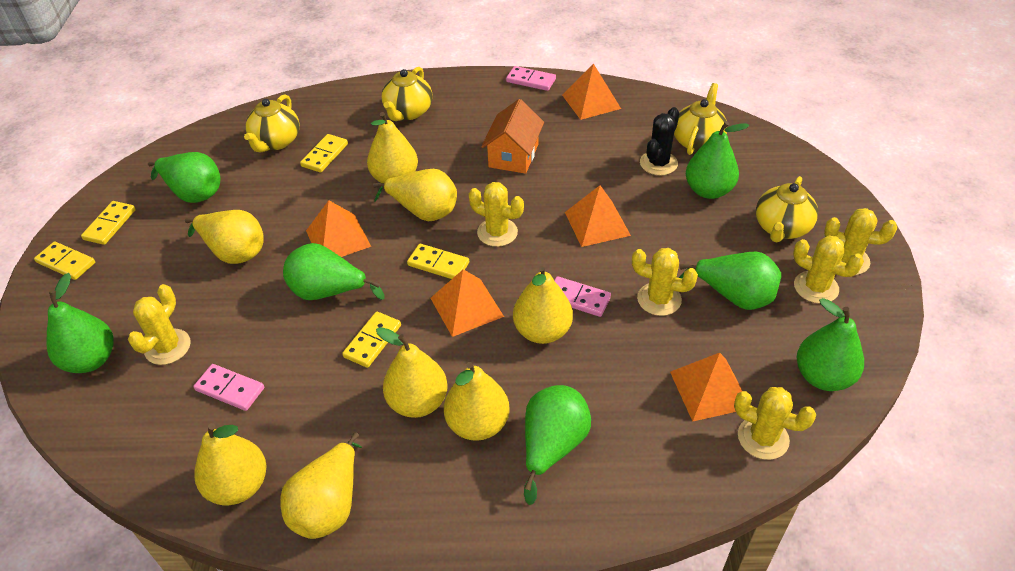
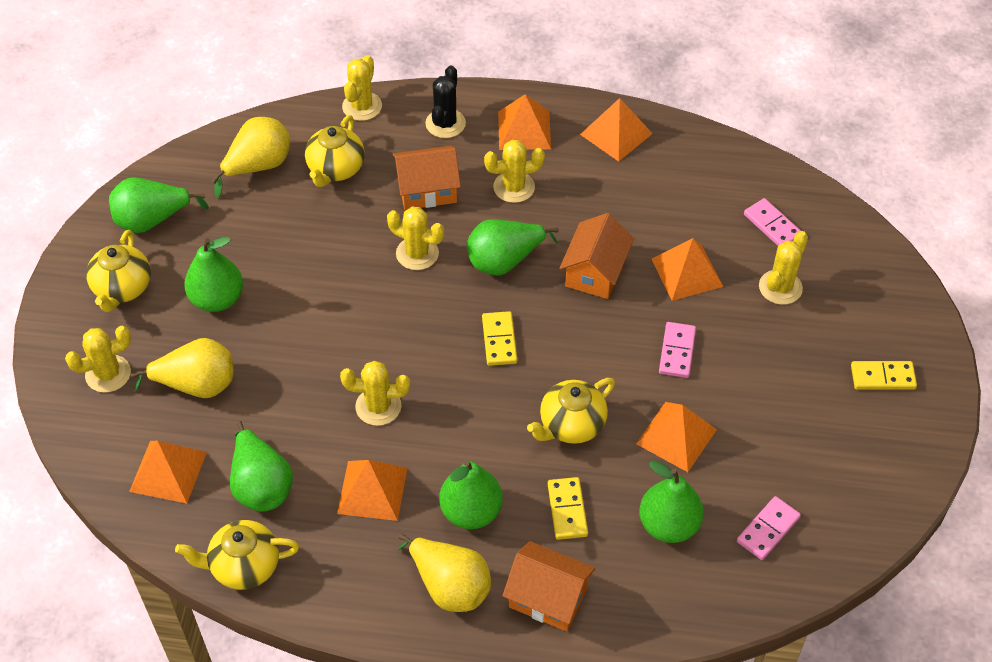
green pear: [47,273,114,373] [148,152,220,203] [283,243,385,300] [524,385,591,505] [679,252,781,310] [686,121,749,199] [797,298,864,391] = 7 -> [109,177,209,233] [184,237,243,312] [230,421,293,512] [439,460,503,529] [467,219,559,275] [639,460,704,543] = 6
orange house: [481,99,544,174] = 1 -> [393,146,461,210] [503,541,595,632] [560,213,634,299] = 3
orange pyramid: [306,200,371,257] [430,269,504,337] [562,64,621,120] [565,185,631,247] [670,353,742,422] = 5 -> [129,441,207,504] [337,460,407,521] [498,94,551,150] [580,98,653,162] [636,402,717,472] [652,238,723,301] = 6
yellow domino: [34,242,95,280] [81,201,136,245] [300,134,348,173] [342,312,401,368] [407,244,469,279] = 5 -> [482,311,517,366] [548,477,588,540] [851,361,917,390] = 3
yellow pear: [185,210,264,264] [194,423,266,505] [280,432,362,539] [367,112,418,183] [373,169,457,222] [376,327,448,418] [444,362,510,441] [513,266,573,344] = 8 -> [131,338,233,398] [211,117,290,198] [398,533,491,612] = 3

